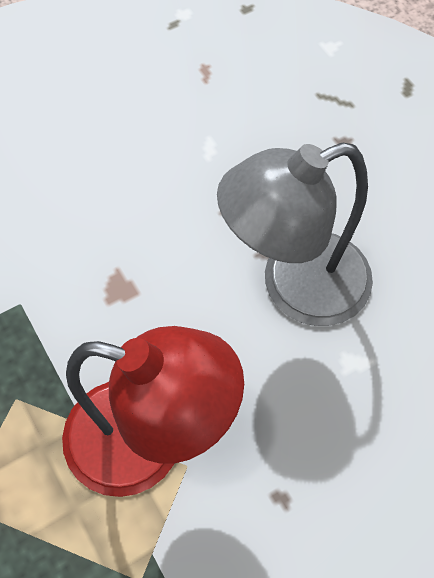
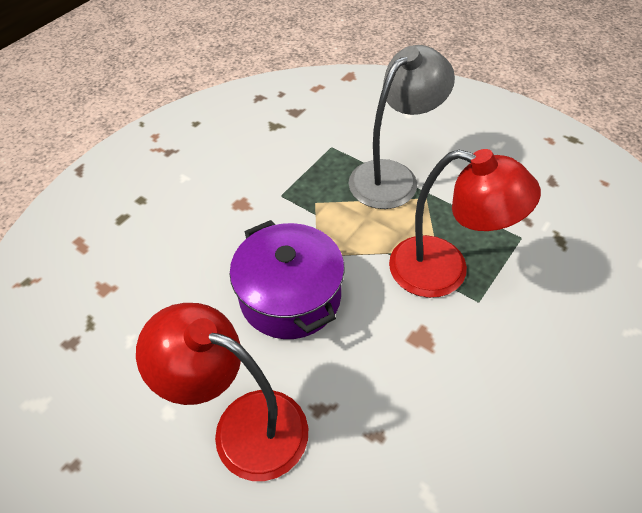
purple pot: none = 0 -> [230,220,345,339] = 1
red lamp: [62,326,244,497] = 1 -> [136,303,308,481] [389,149,541,298] = 2

